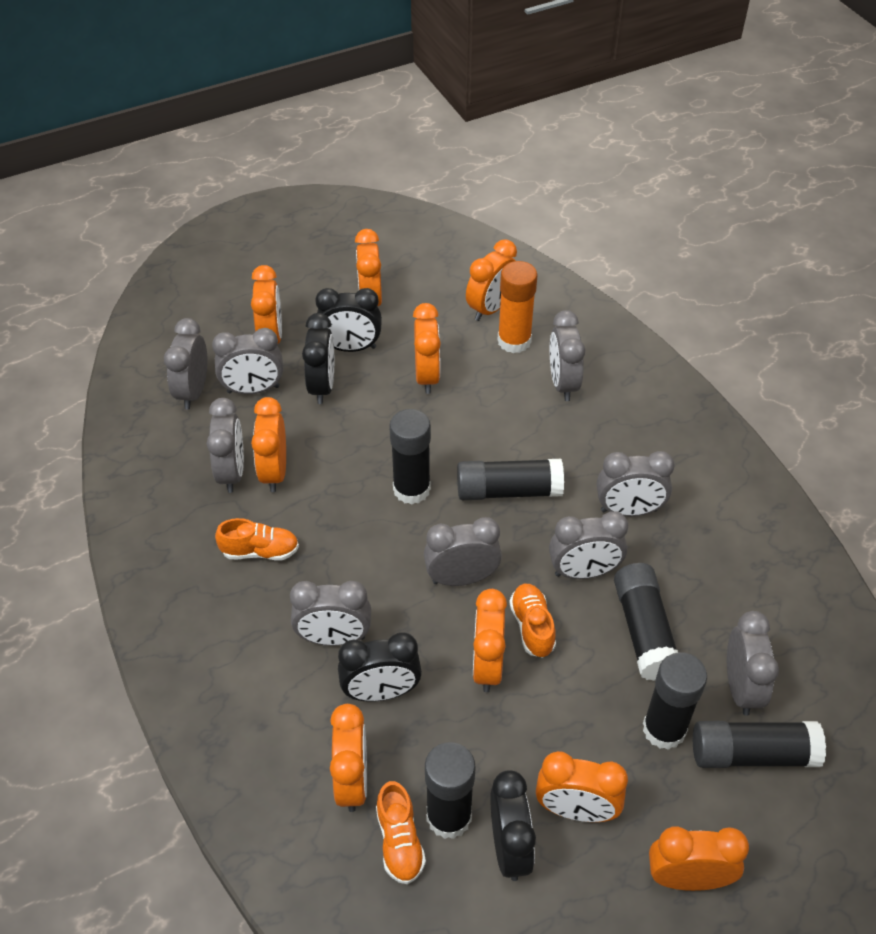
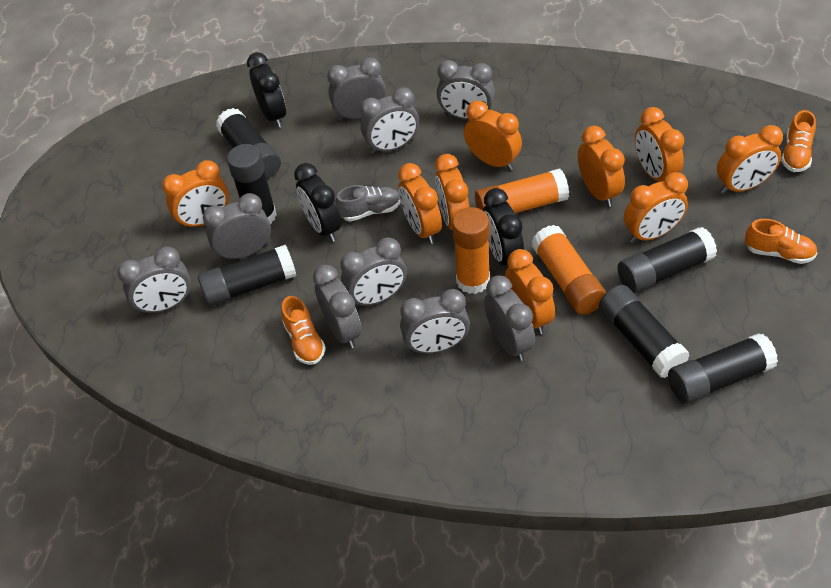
black clock: [302,313,334,404] [315,288,382,352] [338,632,422,702] [490,770,536,881] = 4 -> [247,52,286,128] [294,163,342,242] [483,188,524,268] = 3
grey shoe: none = 0 -> [335,185,400,221] = 1
orange glue stick: [498,261,538,353] = 1 -> [452,207,490,294] [475,169,569,213] [531,225,606,315] = 3

